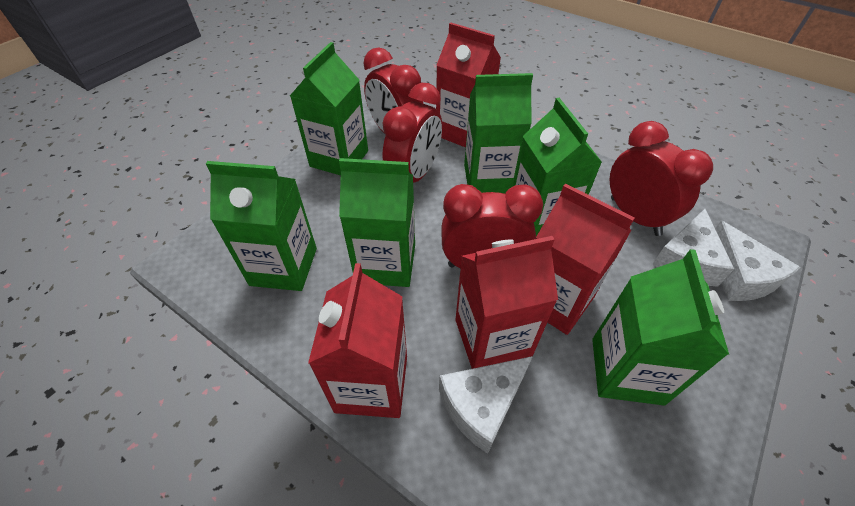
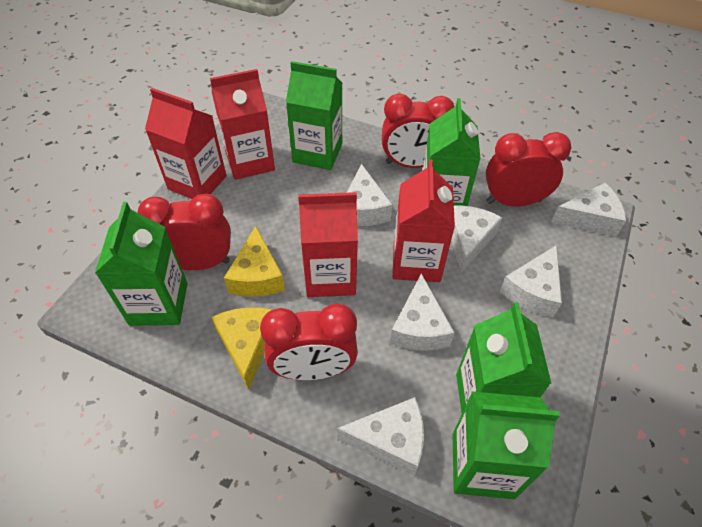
green carton: [206,161,317,291] [290,42,368,175] [339,158,415,287] [464,73,533,194] [513,98,602,236] [592,249,729,405] = 6 -> [95,202,188,326] [286,61,342,170] [423,98,481,206] [453,392,560,499] [456,302,552,413] = 5
white cheese: [439,356,533,454] [652,209,734,287] [715,220,801,301] = 3 -> [337,397,424,476] [347,164,392,226] [390,274,455,351] [451,205,503,273] [500,245,562,317] [551,183,626,237] = 6
yellow cheese: none = 0 -> [212,307,272,389] [224,226,285,297] = 2

